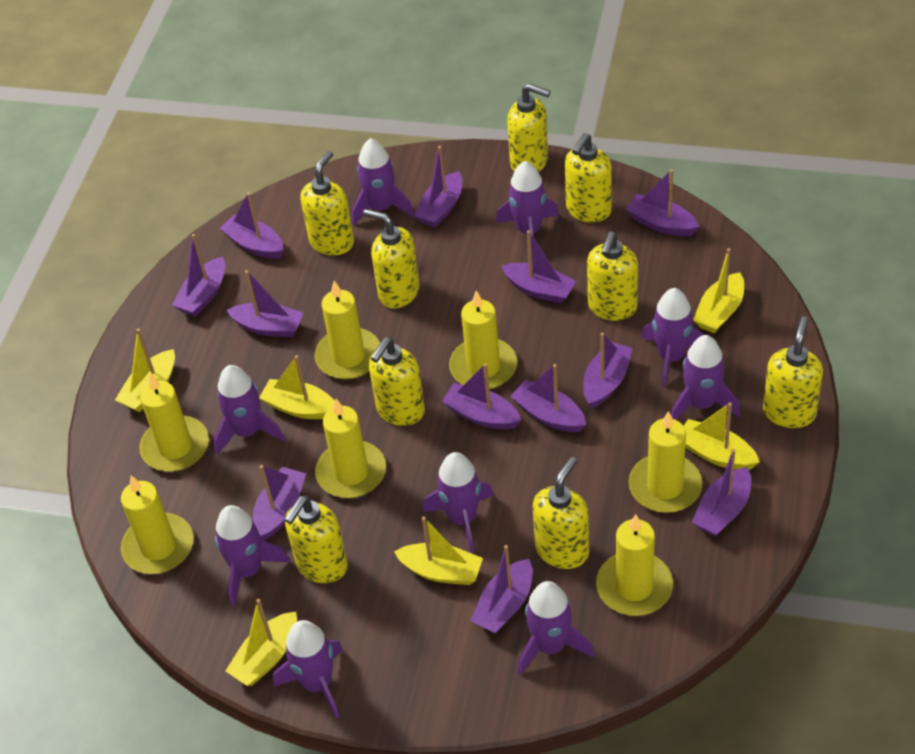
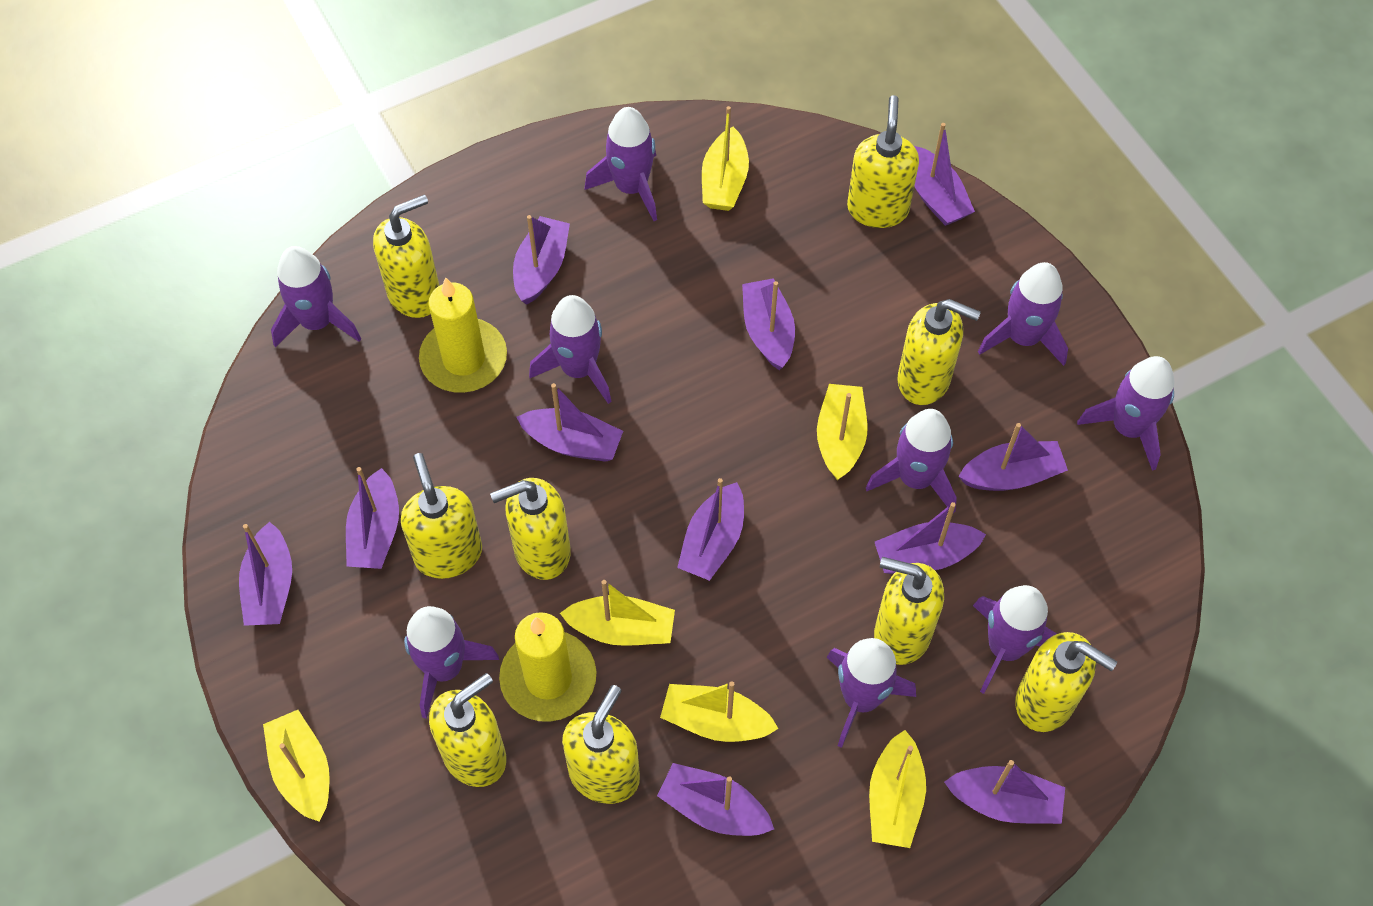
purple boat: [172,234,225,317] [220,192,283,259] [227,270,304,337] [253,465,306,540] [414,146,462,228] [441,363,521,429] [470,545,533,634] [502,230,577,304] [510,364,586,432] [583,333,633,408] [626,169,700,236] [692,449,751,537] = 12 -> [239,522,292,626] [346,467,399,569] [513,215,570,305] [516,383,623,462] [657,763,774,836] [677,478,744,581] [742,278,795,370] [875,502,986,574] [914,123,975,226] [944,760,1065,824] [958,423,1068,491] = 11
yellow candle: [121,475,194,574] [139,373,209,472] [315,281,380,380] [315,399,386,498] [449,290,517,390] [596,514,673,616] [628,411,702,513] = 7 -> [419,277,507,393] [499,612,596,722] = 2

